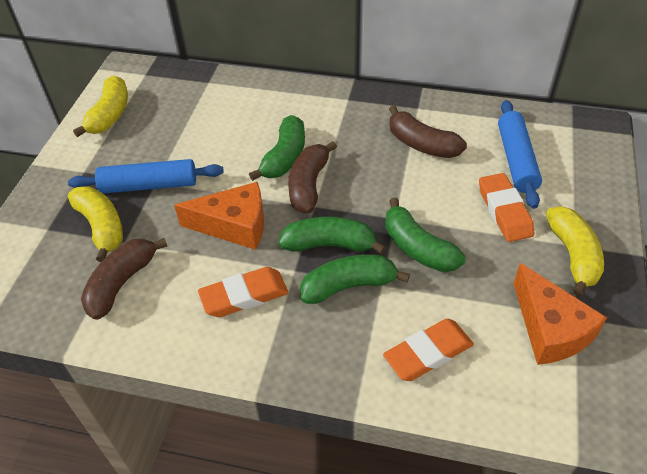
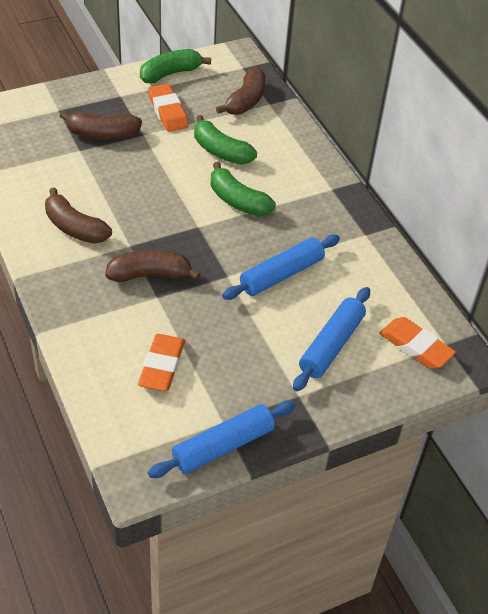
blue rolling pin: [68,159,224,193] [498,100,542,209] = 2 -> [148,401,296,478] [222,235,340,300] [293,287,370,392] = 3
brown banana: [81,238,167,320] [288,141,337,213] [389,105,467,158] = 3 -> [45,187,112,244] [60,111,142,139] [105,250,201,282] [216,67,265,115] = 4
green banana: [249,115,305,181] [278,216,386,254] [300,254,410,304] [385,197,466,272] = 4 -> [140,49,211,83] [194,115,257,165] [211,162,276,216] = 3
orange cheese: [174,182,264,250] [513,263,607,365] = 2 -> none = 0
yellow banana: [68,186,123,262] [73,75,128,137] [546,206,604,296] = 3 -> none = 0

